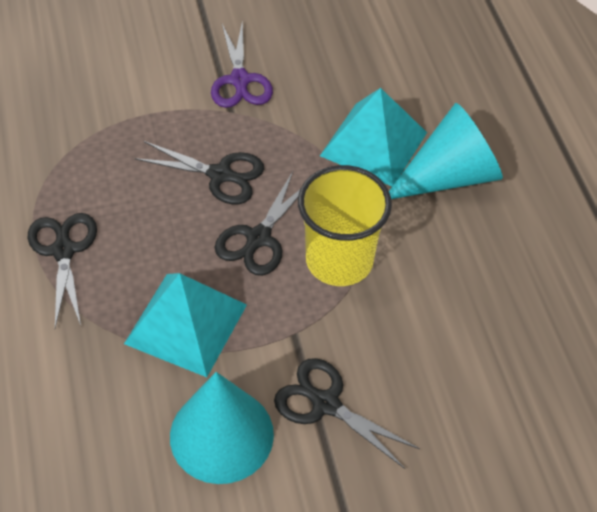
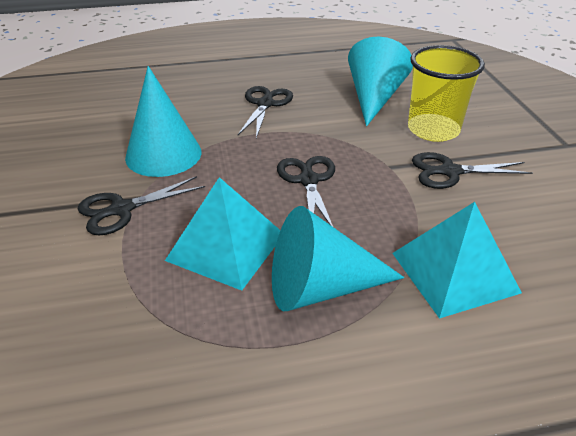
purple scissors: [211,21,273,108] = 1 -> none = 0
turquoise cone: [170,372,274,484] [389,103,503,199] = 2 -> [125,66,201,177] [272,206,405,311] [348,37,413,126] = 3

